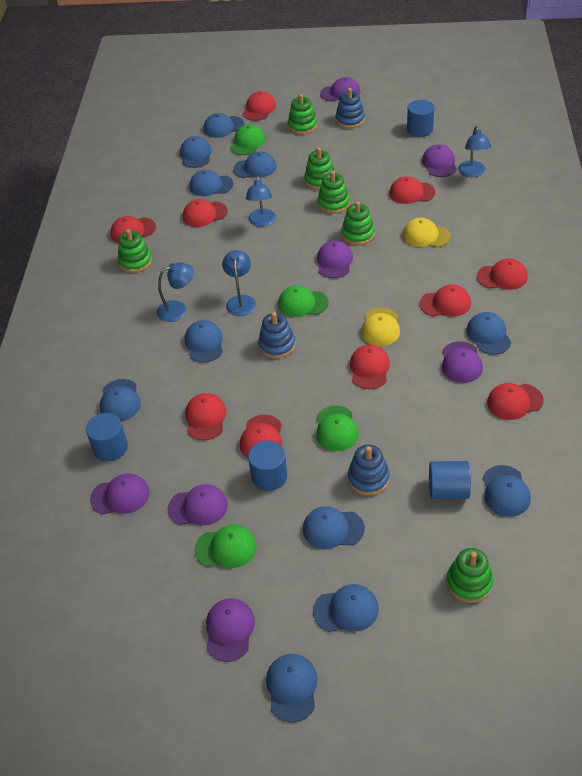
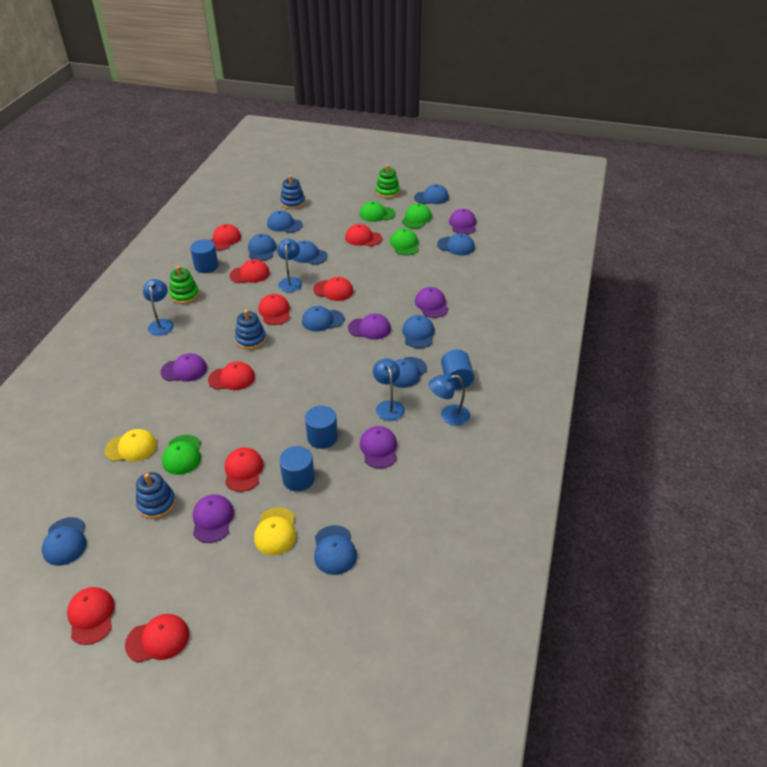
blue cap: [100,379,141,421] [180,136,212,168] [185,320,223,362] [190,170,234,196] [203,113,244,138] [233,151,277,178] [266,654,318,723] [303,506,365,549] [313,584,379,632] [466,312,511,355] [483,465,531,517] = 11 -> [42,517,87,566] [248,234,276,261] [267,211,303,233] [293,240,328,265] [302,306,344,332] [314,525,357,575] [393,357,427,388] [402,315,435,348] [414,184,449,204] [437,233,475,255] = 10
green stacking toy: [118,229,152,273] [288,94,317,134] [304,148,335,190] [317,171,350,214] [341,201,375,245] [446,548,493,603] = 6 -> [169,266,199,304] [376,165,400,198] = 2
purple cap: [90,473,150,514] [168,484,228,525] [206,598,255,662] [317,240,353,279] [320,77,360,101] [422,144,457,177] [442,341,483,383] = 7 -> [160,353,207,382] [193,494,234,543] [348,313,391,340] [360,426,397,468] [415,287,449,318] [449,209,476,234] = 6
red cap: [110,216,156,243] [183,199,228,227] [185,393,226,440] [240,415,282,458] [243,91,276,121] [350,344,390,389] [389,176,435,204] [420,284,471,317] [477,258,528,290] [487,383,544,420] = 10 -> [67,587,115,645] [125,614,189,663] [208,361,255,390] [211,224,241,250] [225,447,263,492] [230,259,270,283] [258,294,290,325] [313,277,354,301] [345,224,382,246] = 9

